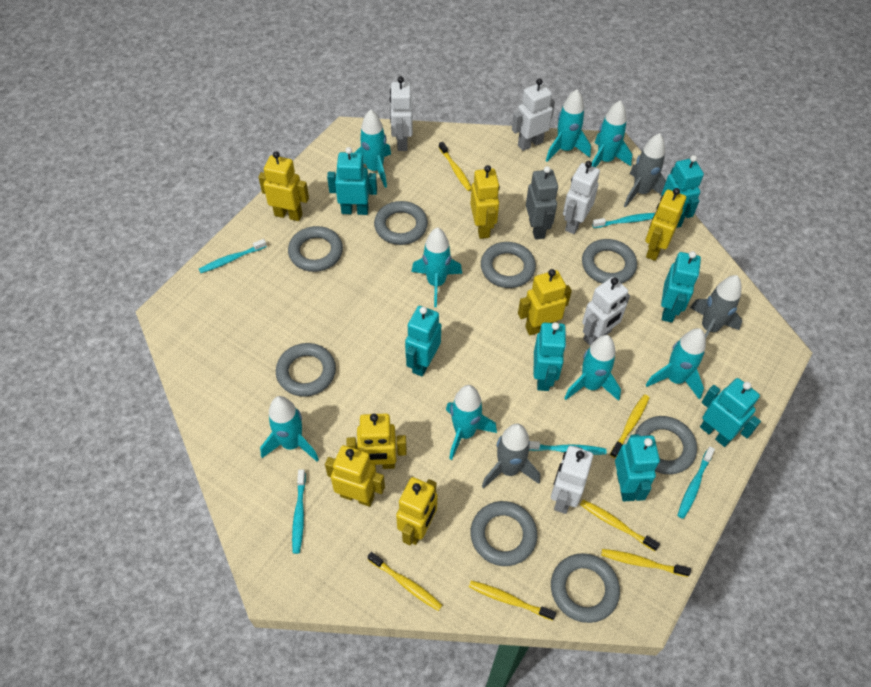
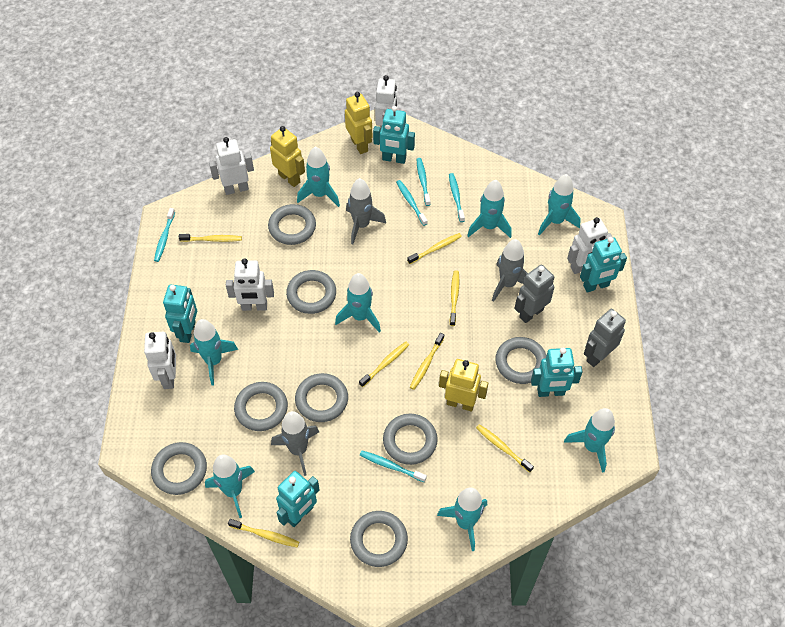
grey robot: [526,166,558,240] = 1 -> [515,265,554,323] [584,309,626,367] = 2
turquoise robot: [327,147,377,215] [405,306,441,376] [534,322,567,391] [615,434,660,502] [661,155,704,228] [661,251,701,323] [700,378,761,447] = 7 -> [163,284,197,343] [276,471,320,527] [373,106,415,164] [531,348,583,397] [580,237,627,292] = 5
yellow robot: [258,151,309,221] [325,445,385,507] [346,413,407,469] [396,477,438,545] [470,165,500,239] [518,269,572,335] [645,188,686,261] = 7 -> [270,126,305,187] [345,92,372,154] [439,359,488,412] = 3
yellow toothbrush: [367,552,442,611] [439,142,472,191] [469,580,556,621] [580,500,660,551] [601,549,691,577] [610,394,650,458] = 6 -> [179,234,242,242] [228,519,299,547] [359,342,409,387] [407,233,462,264] [410,333,444,390] [450,270,459,326] [476,424,534,473] = 7

